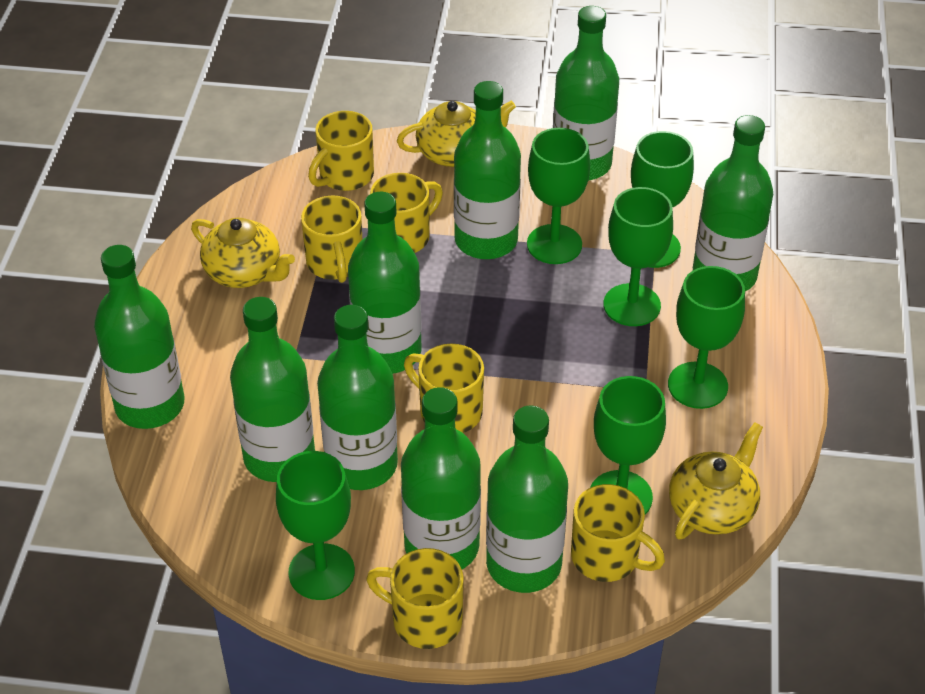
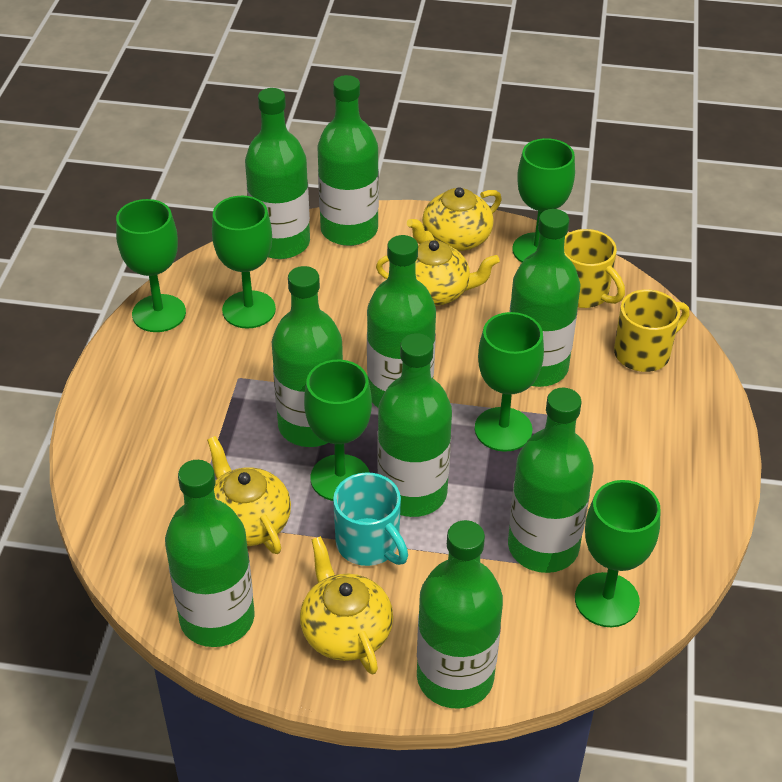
turquoise mug: none = 0 -> [333,472,408,566] = 1
yellow mug: [301,196,362,283] [308,111,374,191] [366,548,464,649] [370,173,443,253] [404,344,484,433] [571,484,665,582] = 6 -> [564,229,625,308] [614,289,689,372] = 2
yellow teapot: [191,218,295,288] [397,101,516,167] [669,422,763,540] = 3 -> [207,436,291,554] [300,536,393,674] [376,240,500,306] [407,187,502,251] = 4

